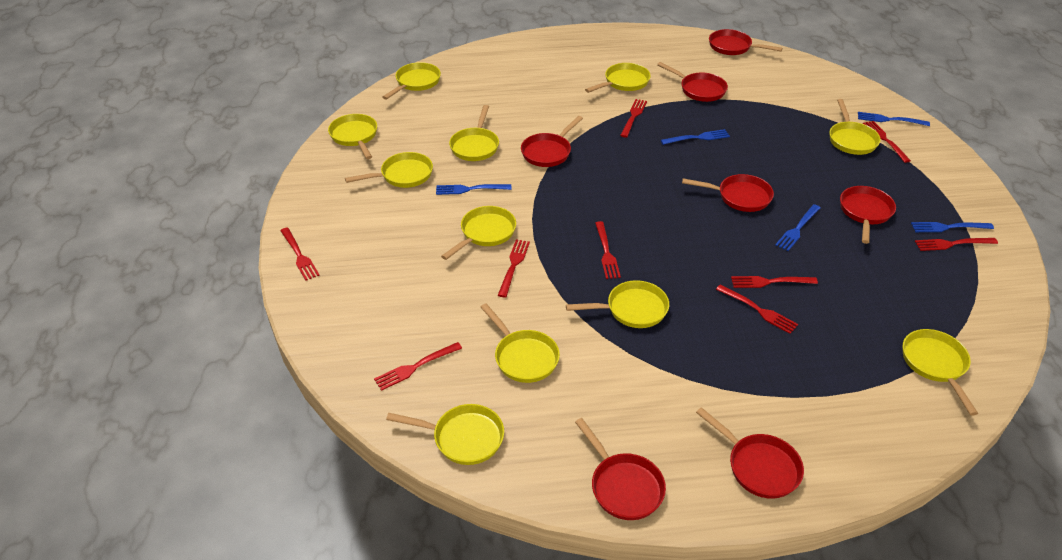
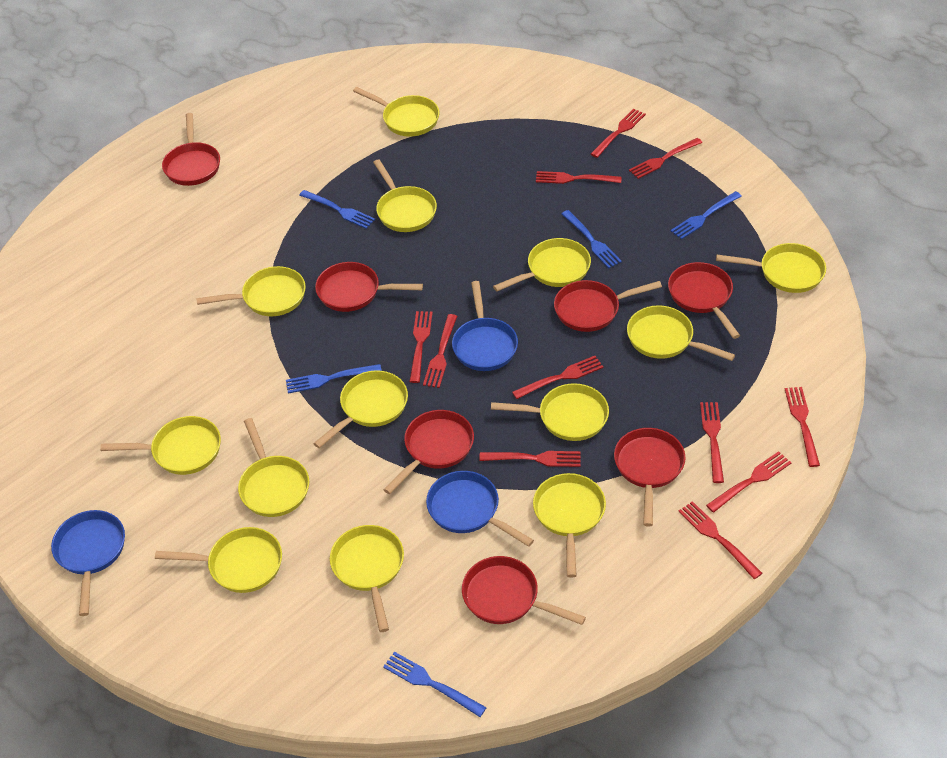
blue pan: none = 0 -> [51,510,125,616] [426,471,534,547] [452,281,518,371] = 3
red fork: [280,227,320,281] [374,342,462,391] [498,239,530,297] [595,221,621,279] [620,99,647,138] [716,284,798,334] [731,276,818,288] [863,121,911,163] [915,238,998,251] = 9 -> [409,311,433,383] [423,314,457,388] [479,451,581,467] [512,356,603,399] [536,171,622,184] [591,109,646,158] [629,138,702,179] [678,501,762,579] [700,402,724,483] [706,451,791,513] [785,387,820,467] = 11
yellow pan: [328,114,377,159] [345,152,433,188] [383,62,441,100] [386,404,504,465] [441,206,516,260] [449,105,499,161] [481,304,560,383] [566,280,669,328] [585,63,651,93] [829,99,881,155] [903,329,978,416] = 11 -> [100,416,221,475] [155,527,282,593] [196,266,306,316] [238,418,309,517] [313,370,408,448] [330,525,404,632] [353,87,439,137] [373,159,437,232] [491,383,609,441] [493,238,591,291] [533,473,606,578] [627,305,735,361] [716,243,826,293] = 13

